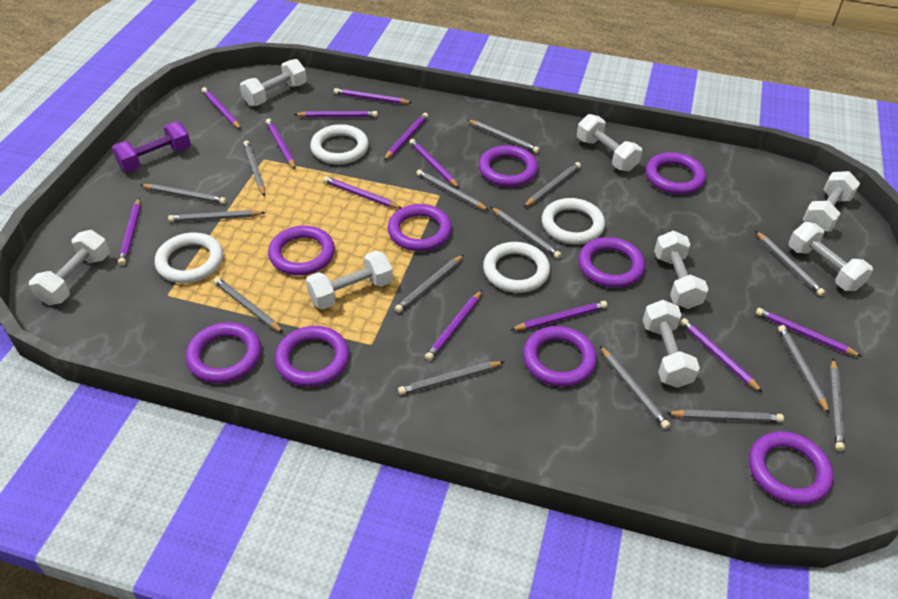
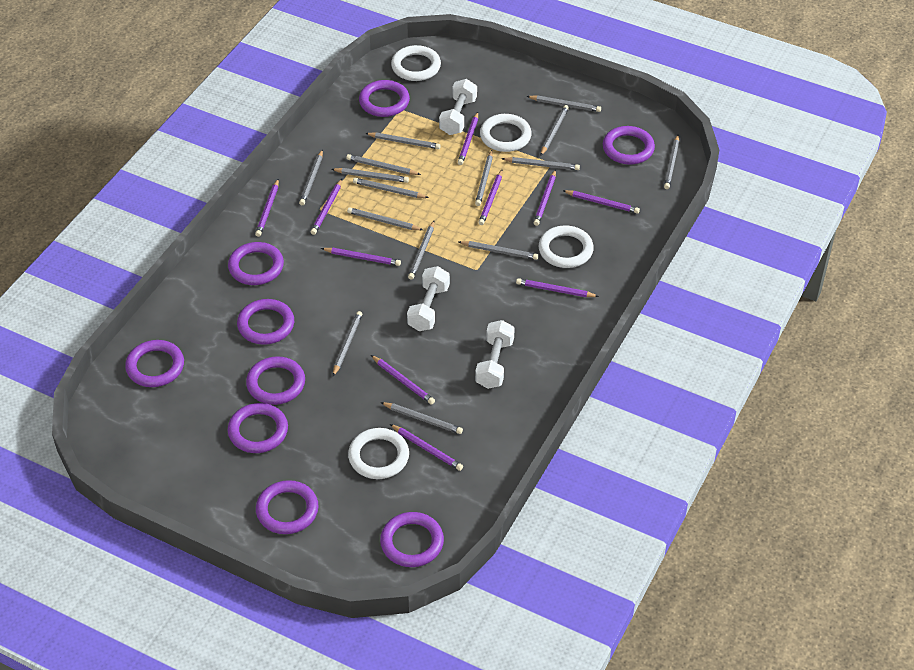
purple dumbbell: [112,122,191,172] = 1 -> none = 0
purple pencil: [118,198,141,266] [202,87,241,129] [266,119,296,170] [294,111,378,117] [323,176,402,209] [334,88,412,104] [384,113,428,160] [409,139,459,188] [425,290,482,361] [511,301,607,330] [680,318,763,393] [756,308,862,357] = 12 -> [255,179,279,237] [311,179,342,235] [321,248,401,266] [371,355,435,405] [390,424,463,471] [458,112,478,165] [478,170,503,225] [516,278,599,297] [533,169,556,226] [562,190,640,214] = 10
white dumbbell: [29,230,110,305] [240,59,307,106] [306,251,393,310] [577,114,642,171] [643,300,700,388] [654,231,708,309] [789,222,873,291] [803,171,860,231] = 8 -> [407,266,450,331] [439,79,477,135] [475,320,515,389] = 3

